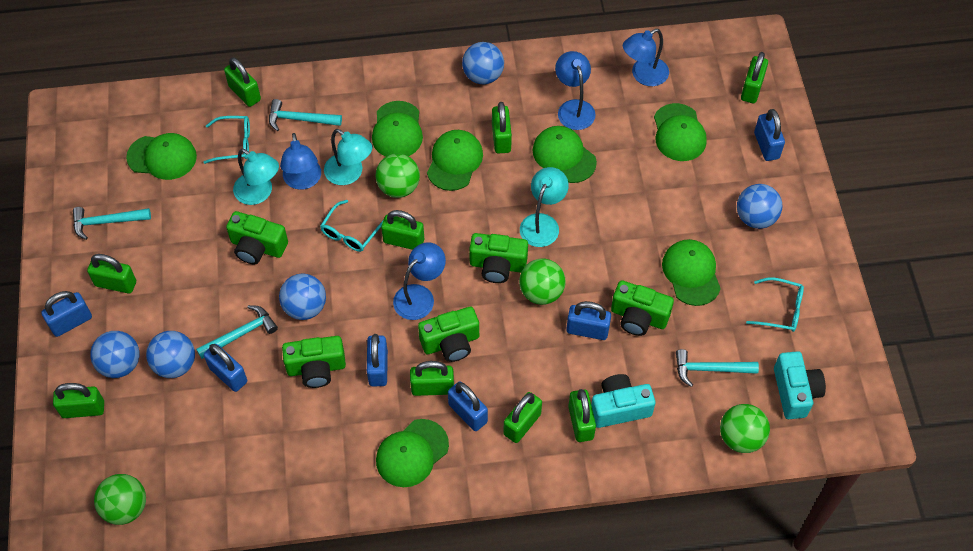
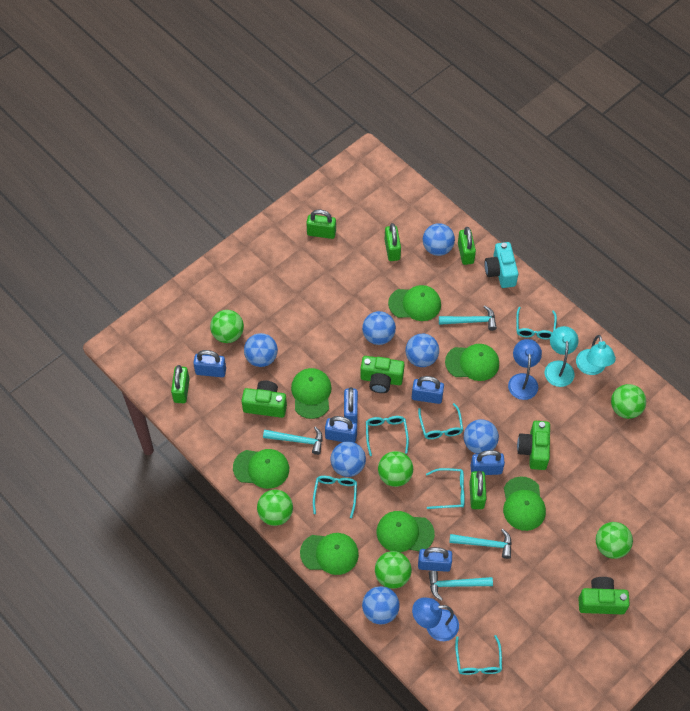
blue ball: [90,331,139,378] [146,331,195,378] [279,273,326,320] [462,42,504,84] [737,184,782,229] = 5 -> [244,333,278,367] [331,441,366,477] [362,311,396,345] [362,586,400,624] [405,334,439,367] [423,223,455,256] [464,419,499,454] = 7
blue lamp: [280,133,321,190] [393,242,446,320] [555,51,596,130] [623,29,669,86] = 4 -> [412,598,459,641] [508,339,542,400] = 2
green ball: [94,474,146,525] [376,153,420,198] [519,258,566,305] [720,404,770,453] = 4 -> [210,310,244,343] [257,490,293,526] [375,551,412,589] [378,451,413,487] [596,522,633,559] [611,384,646,419] = 6
green camera: [226,211,288,264] [282,336,346,388] [418,307,479,362] [469,233,528,283] [611,280,674,336] = 5 -> [241,380,287,418] [360,356,405,393] [517,421,550,470] [578,577,630,614] = 4
green padlock: [53,383,104,418] [87,254,136,294] [224,57,261,107] [381,210,424,250] [410,361,454,396] [492,102,512,154] [503,392,542,443] [568,389,596,442] [741,52,768,103] = 9 -> [171,365,190,403] [306,210,336,239] [385,223,401,261] [458,227,476,265] [469,471,487,509] = 5
turquoise camera: [591,374,655,428] [774,351,826,419] = 2 -> [484,242,518,288] = 1
turquoise glasses: [203,116,250,164] [320,200,383,252] [746,277,804,332] = 3 -> [313,476,357,518] [366,416,409,456] [418,403,463,439] [426,468,465,509] [455,635,502,675] [516,307,557,340] = 6
turquoise lamp: [233,149,279,205] [324,129,372,185] [520,167,569,247] = 3 -> [545,326,579,387] [576,335,616,375] = 2

